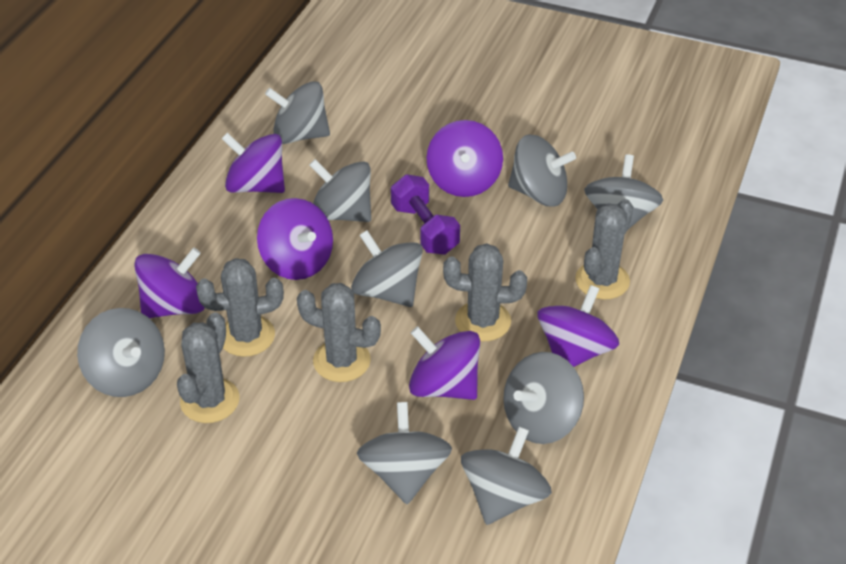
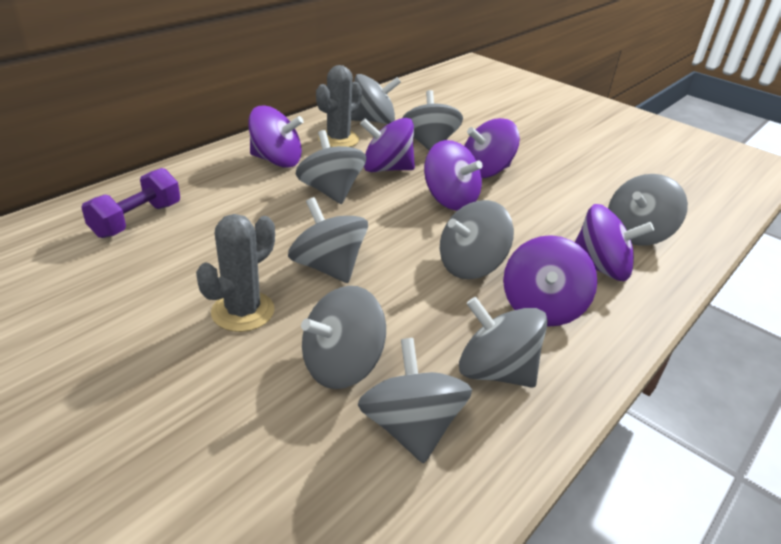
grey cactus: [177,312,240,423] [196,258,284,357] [297,283,381,382] [443,243,527,341] [575,199,633,300] = 5 -> [196,214,275,332] [316,65,362,147] = 2

